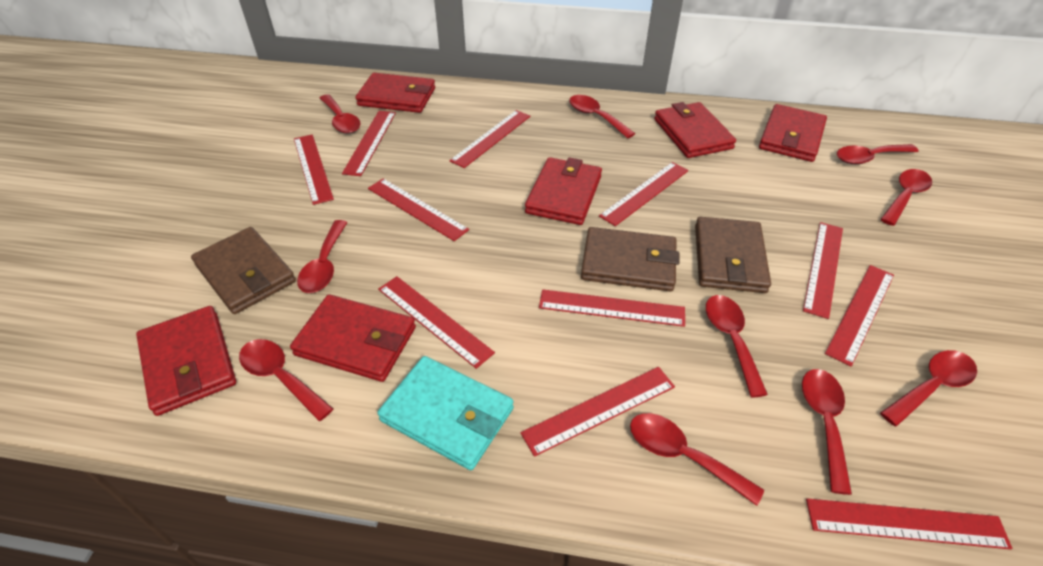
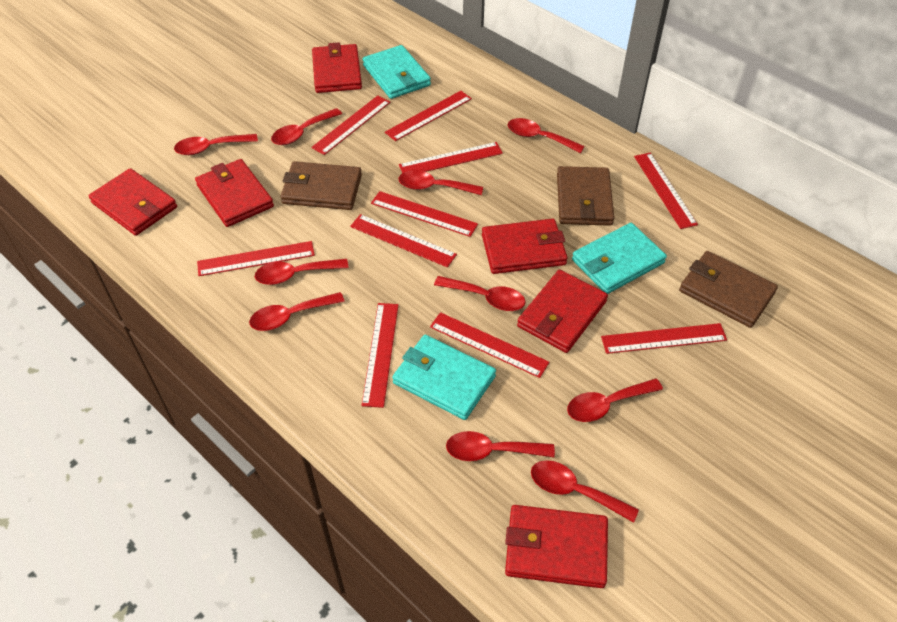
red ruler: [294,135,334,205] [342,111,396,176] [368,178,469,241] [378,276,495,369] [449,110,530,168] [521,367,675,457] [539,289,685,327] [599,162,688,226] [803,222,843,319] [806,498,1012,549] [825,265,894,366] = 11 -> [197,241,315,276] [311,96,390,155] [350,214,457,267] [361,303,398,408] [371,191,478,237] [385,91,472,141] [399,142,503,173] [430,312,549,378] [601,323,727,354] [634,153,698,229] = 10
turquoise wallet: [377,356,514,470] = 1 -> [363,45,431,99] [392,335,496,420] [572,223,667,294] = 3

